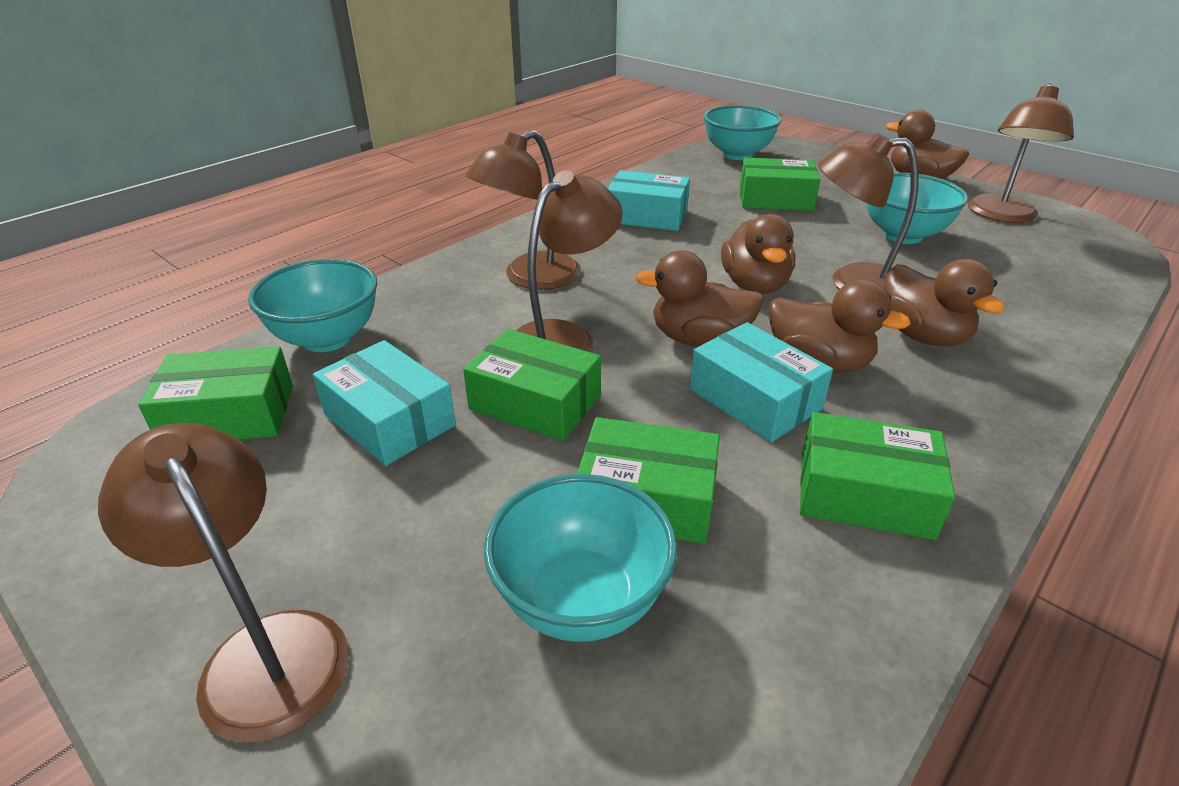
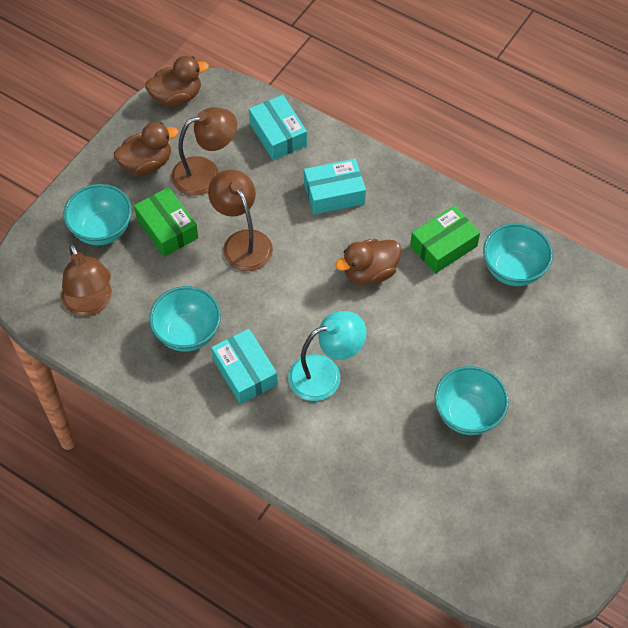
brown duck: [635,250,764,347] [721,214,795,294] [769,279,911,373] [883,259,1005,346] [886,110,969,179] = 5 -> [114,122,178,175] [145,56,209,107] [335,239,401,285] = 3
brown lamp: [98,423,349,743] [466,130,581,290] [516,170,623,352] [818,133,919,290] [968,83,1074,223] = 5 -> [61,244,112,316] [171,107,237,196] [208,169,273,271] = 3
green box: [138,346,293,440] [463,329,601,441] [577,417,720,544] [740,158,820,211] [800,412,955,540] = 5 -> [134,187,198,257] [410,206,480,274] = 2
turquoise lamp: none = 0 -> [288,311,367,401] = 1

